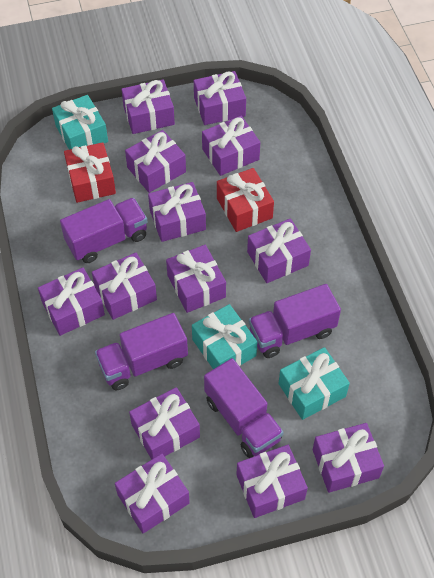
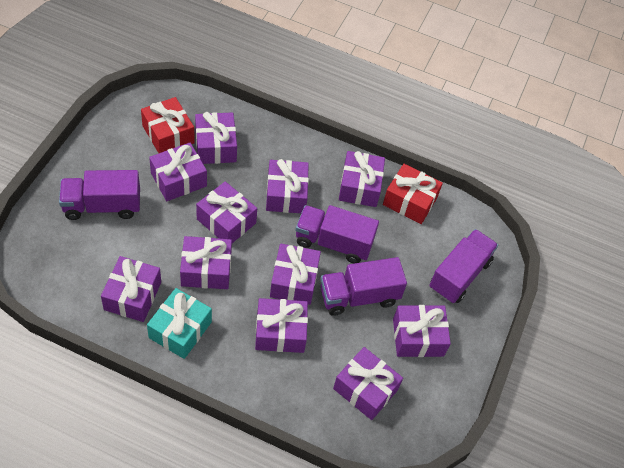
purple gift: [38,267,105,336] [92,252,157,320] [115,454,190,533] [121,79,175,134] [125,130,186,193] [129,387,200,460] [148,182,206,242] [166,245,226,313] [194,71,246,125] [202,116,260,176] [236,445,308,518] [247,218,311,283] [313,423,384,493] = 13 -> [101,256,161,322] [149,142,207,201] [180,236,232,289] [195,112,237,164] [196,182,257,243] [255,298,308,353] [266,159,309,213] [270,243,321,305] [333,347,403,420] [339,151,385,207] [393,305,451,357] = 11
turquoise gift: [52,95,108,150] [192,304,257,369] [278,347,350,420] = 3 -> [147,288,212,359] = 1

